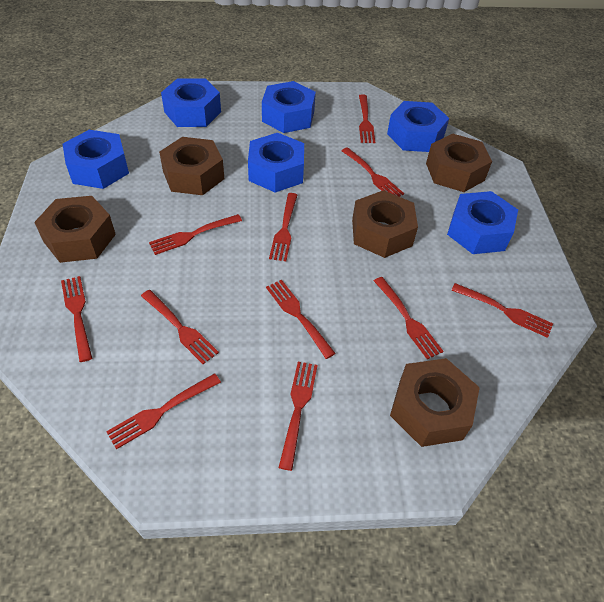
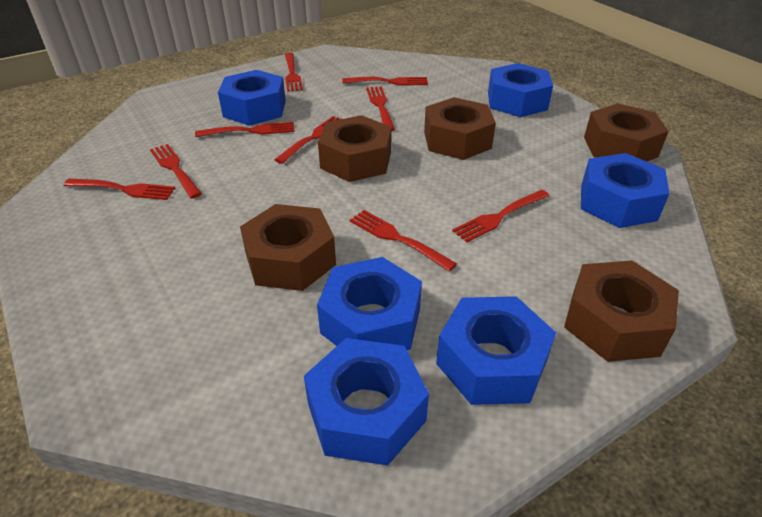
red fork: [61,276,92,362] [106,373,221,449] [141,290,219,364] [149,214,242,255] [266,280,336,359] [269,193,297,261] [279,362,318,471] [342,147,404,197] [359,94,375,143] [374,277,444,359] [451,283,553,338] = 11 -> [63,178,175,200] [150,144,202,199] [195,122,295,137] [274,116,340,164] [285,53,303,92] [343,77,428,86] [350,210,457,271] [366,86,395,131] [452,190,550,243] = 9

